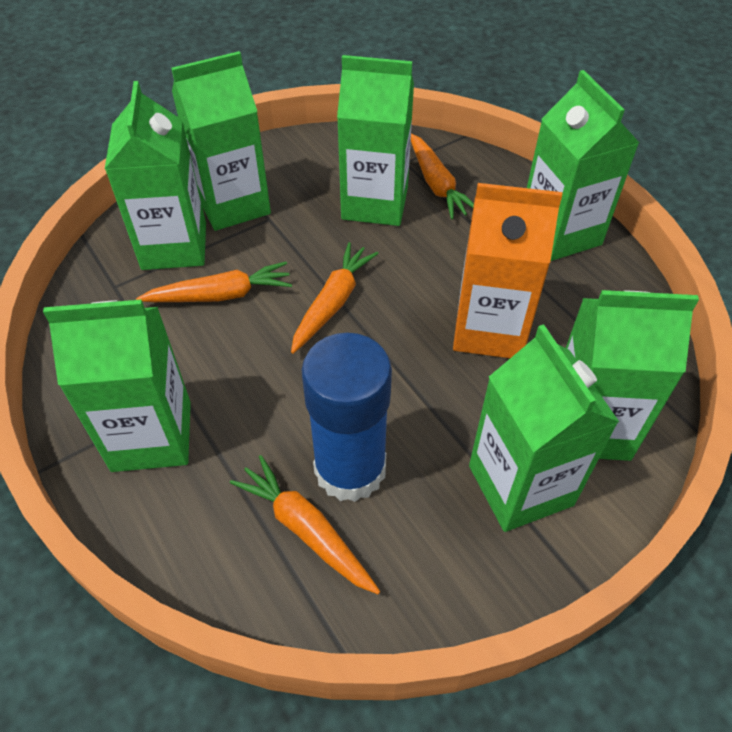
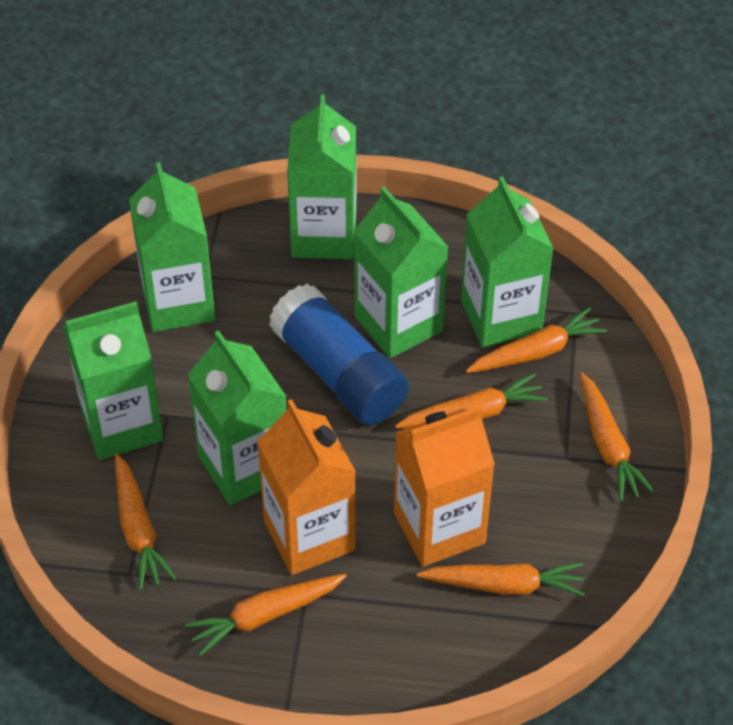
green carton: [43,300,191,472] [105,81,206,270] [171,51,271,231] [337,55,414,226] [469,324,619,532] [527,70,639,261] [566,290,699,461] = 7 -> [63,301,164,460] [129,162,215,332] [188,330,286,505] [287,95,357,259] [354,187,448,358] [461,176,554,347] = 6
orange carrot: [136,262,292,302] [230,455,380,594] [291,242,379,354] [411,133,474,219] = 4 -> [115,453,177,590] [185,574,347,656] [395,373,548,428] [417,563,585,596] [466,307,607,373] [580,372,655,501] = 6
orange carton: [453,183,562,358] = 1 -> [257,399,356,575] [394,406,495,567] = 2

